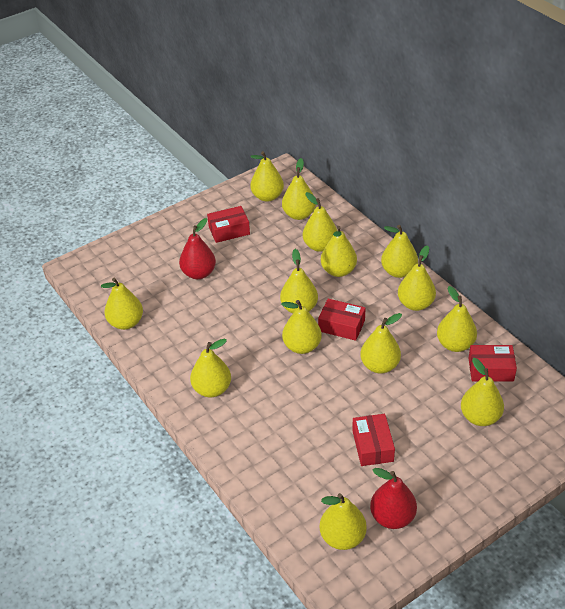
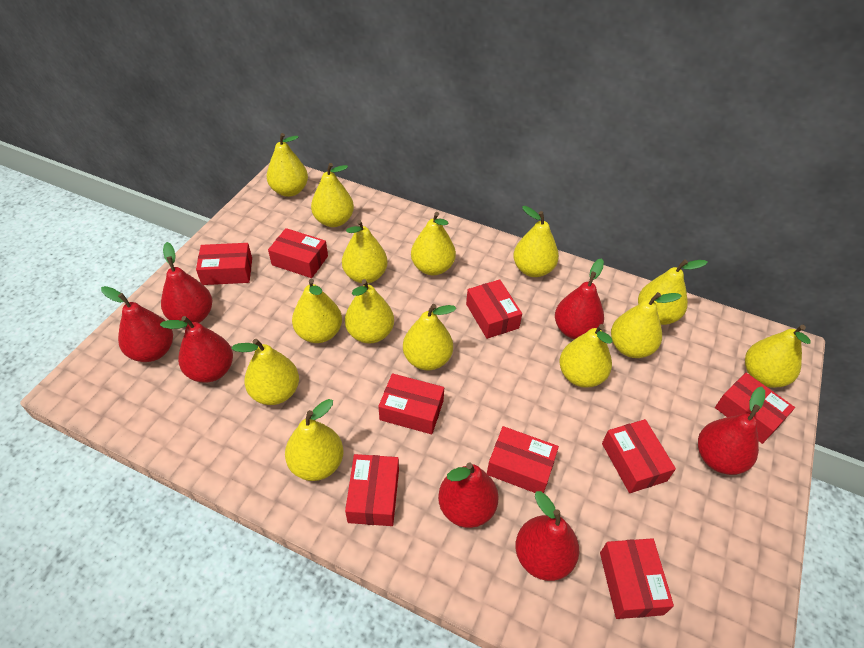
red box: [207,206,250,243] [318,299,365,341] [352,414,395,466] [468,345,517,381] = 4 -> [196,243,252,285] [268,228,328,278] [345,454,399,526] [378,373,444,434] [466,279,522,339] [487,426,559,493] [600,538,674,619] [602,419,676,493] [715,373,795,444] = 9
red pear: [179,218,216,279] [370,468,417,529] = 2 -> [101,286,173,362] [160,316,233,383] [161,242,212,323] [438,463,499,528] [515,491,579,581] [555,258,604,339] [698,387,765,475] = 7

